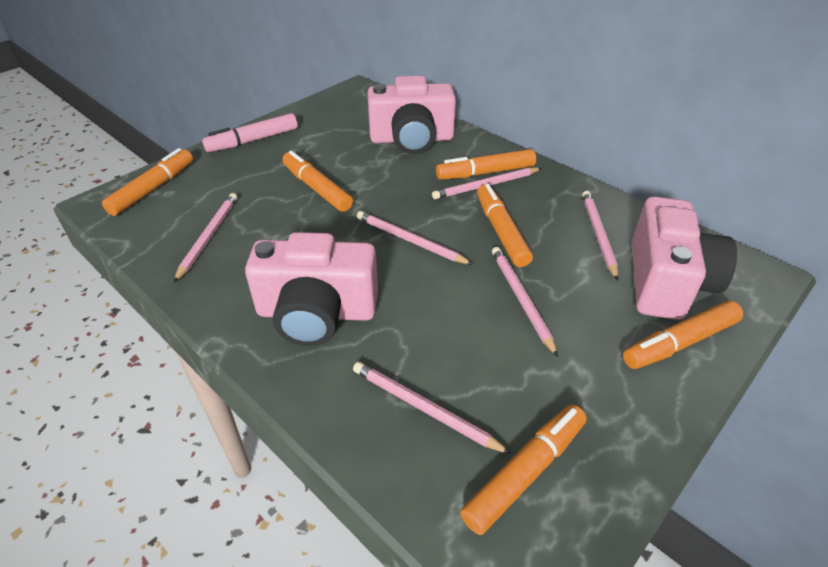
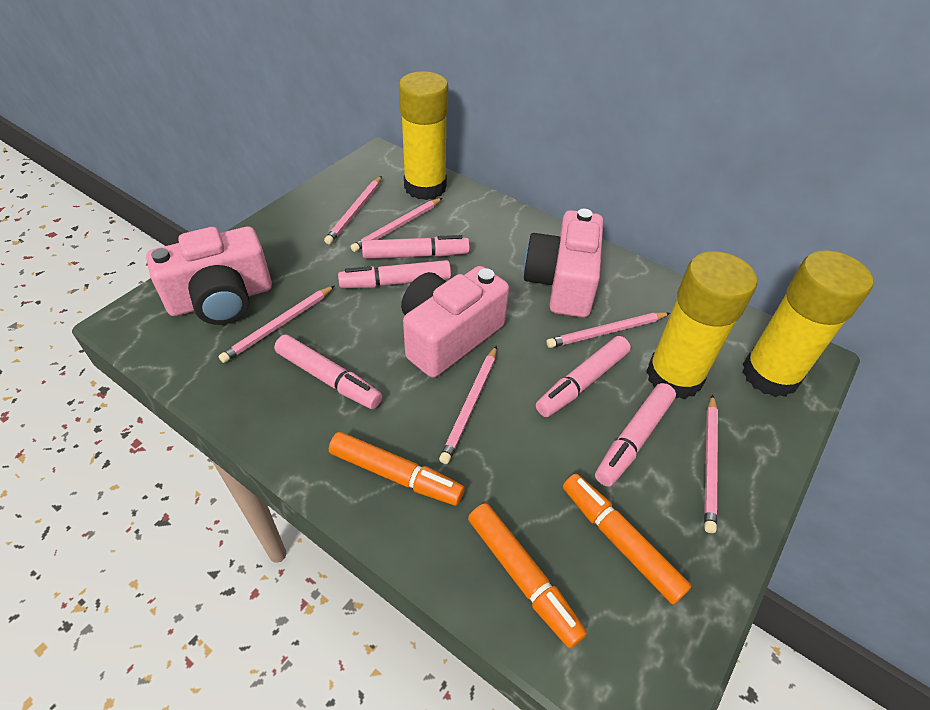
orange marker: [102,148,193,216] [282,151,353,212] [436,149,536,180] [460,405,587,535] [477,184,533,267] [623,300,743,369] = 6 -> [329,432,465,506] [468,503,587,648] [563,474,691,604] = 3
pink marker: [202,113,298,152] = 1 -> [274,335,382,409] [338,260,451,288] [362,235,470,259] [536,336,631,417] [595,383,676,487] = 5
yellow glue stick: none = 0 -> [399,71,448,200] [646,251,757,399] [742,250,873,397] = 3

